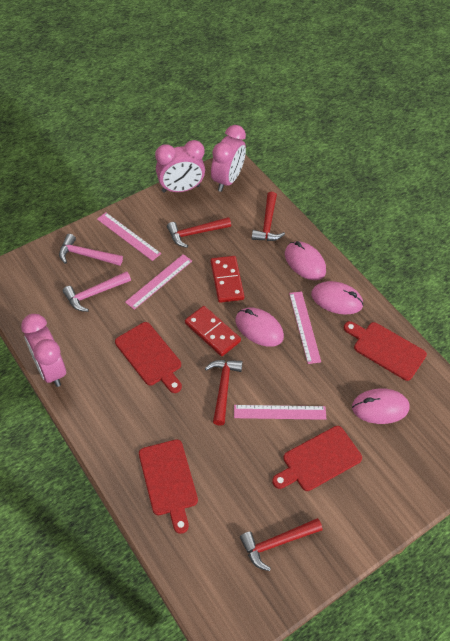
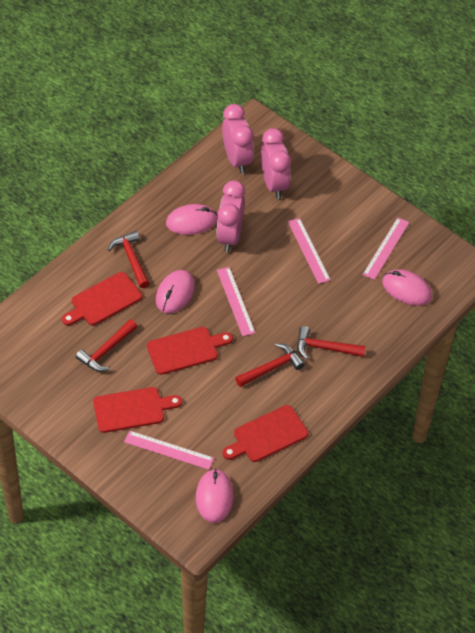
pink hammer: [59,234,123,266] [63,271,131,312] = 2 -> none = 0
red domino: [185,306,241,356] [211,256,244,303] = 2 -> none = 0

